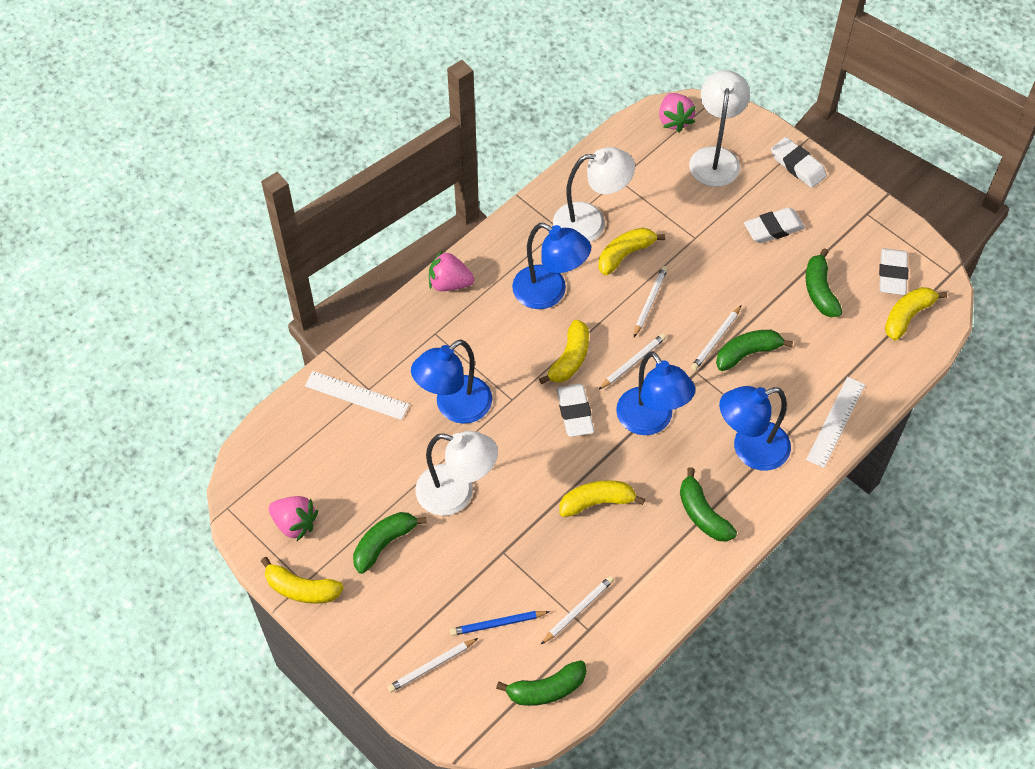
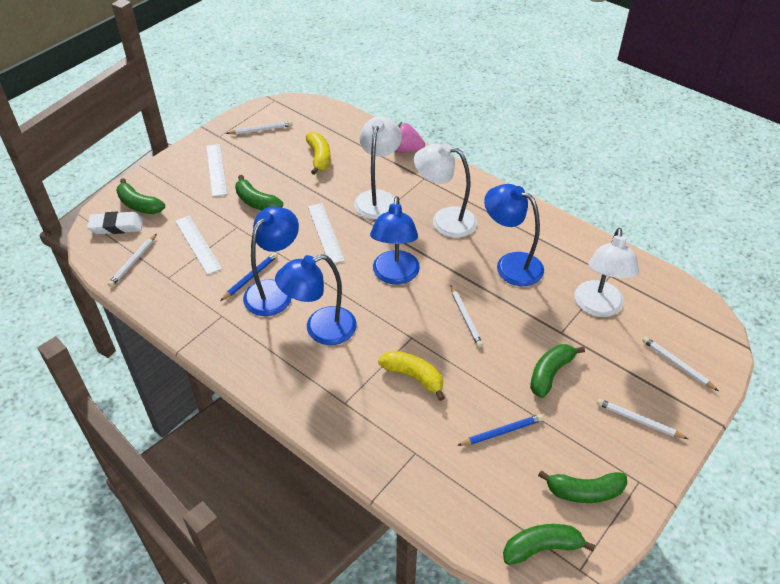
blue pencil: [450,611,550,636] = 1 -> [220,252,278,301] [457,414,543,446] = 2
pink strawberry: [269,496,318,541] [429,251,474,291] [659,93,696,132] = 3 -> [395,122,425,153] = 1
white eraser: [557,384,594,437] [744,207,805,243] [771,137,827,188] [879,248,908,295] = 4 -> [87,212,143,234] = 1
white ruler: [305,371,409,420] [806,377,865,468] = 2 -> [175,216,222,275] [206,144,227,197] [308,203,345,263] = 3
yellow banana: [261,557,344,604] [539,320,589,384] [560,480,645,517] [599,228,665,275] [885,287,947,341] = 5 -> [306,132,330,175] [378,351,445,401] = 2

